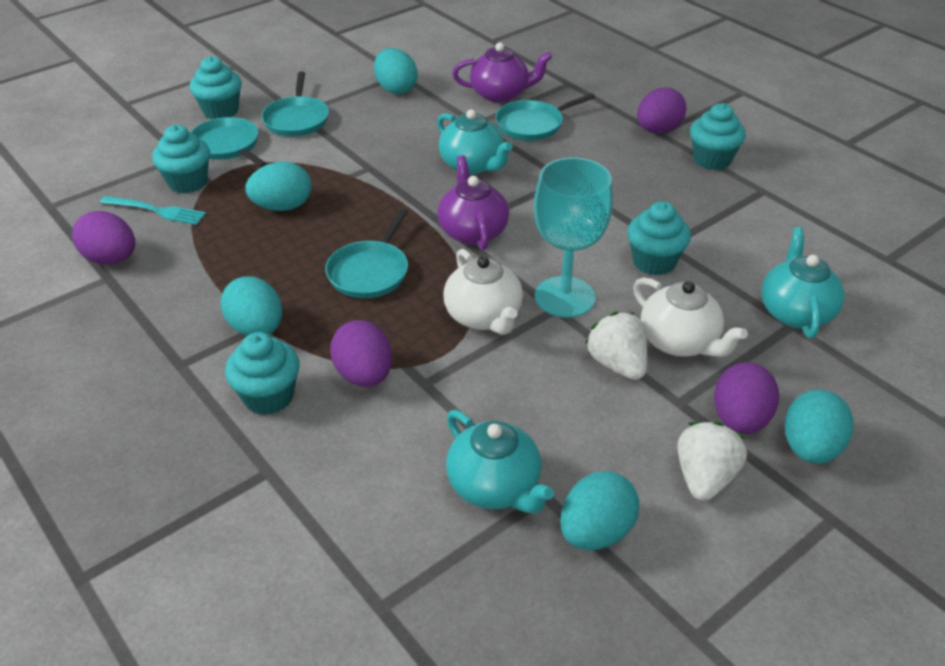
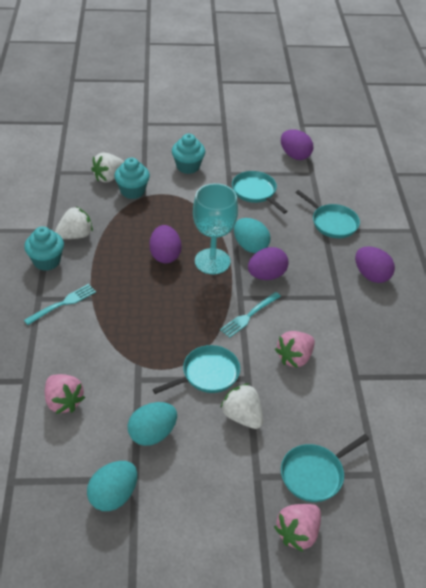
pink strawberry: none = 0 -> [45,374,85,414] [274,504,321,552] [275,331,315,368] = 3
purple teapot: [437,155,509,250] [452,42,552,103] = 2 -> none = 0
turquoise cupcake: [152,125,210,193] [190,56,242,119] [225,332,300,415] [627,201,691,276] [690,103,746,170] = 5 -> [24,226,64,271] [114,158,150,199] [172,134,205,174] = 3
turquoise egg: [221,276,282,336] [245,161,311,211] [374,48,418,94] [560,471,639,550] [785,390,853,464] = 5 -> [87,461,137,511] [128,402,177,446] [234,218,270,253] = 3
turquoise fork: [100,196,206,225] = 1 -> [24,284,96,325] [220,292,281,338] = 2
turquoise teapot: [437,109,513,174] [446,410,554,514] [761,227,845,338] = 3 -> none = 0
white strawberry: [585,312,648,380] [677,422,747,501] = 2 -> [55,207,93,239] [91,153,124,183] [220,383,263,429] = 3
white teapot: [443,249,523,335] [633,277,748,357] = 2 -> none = 0

